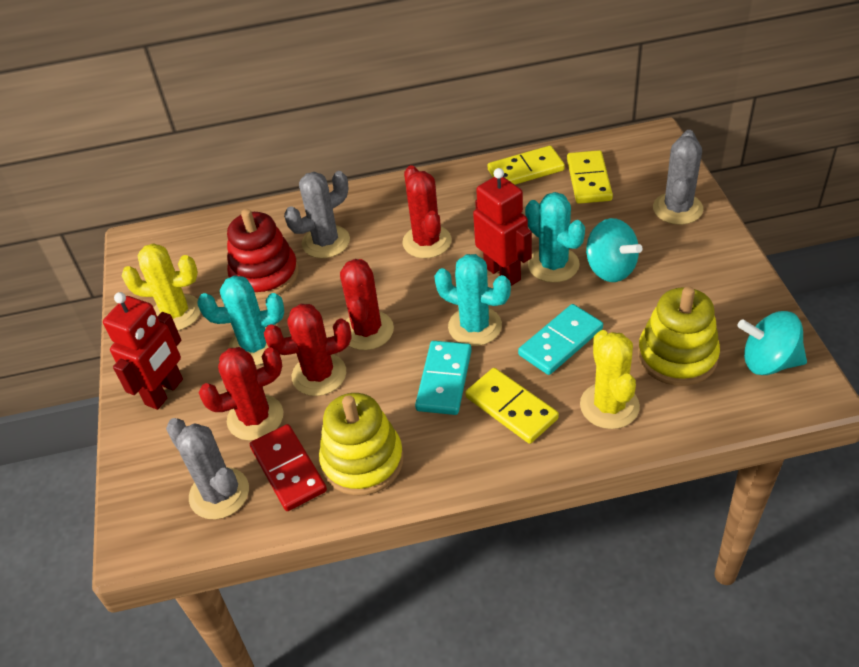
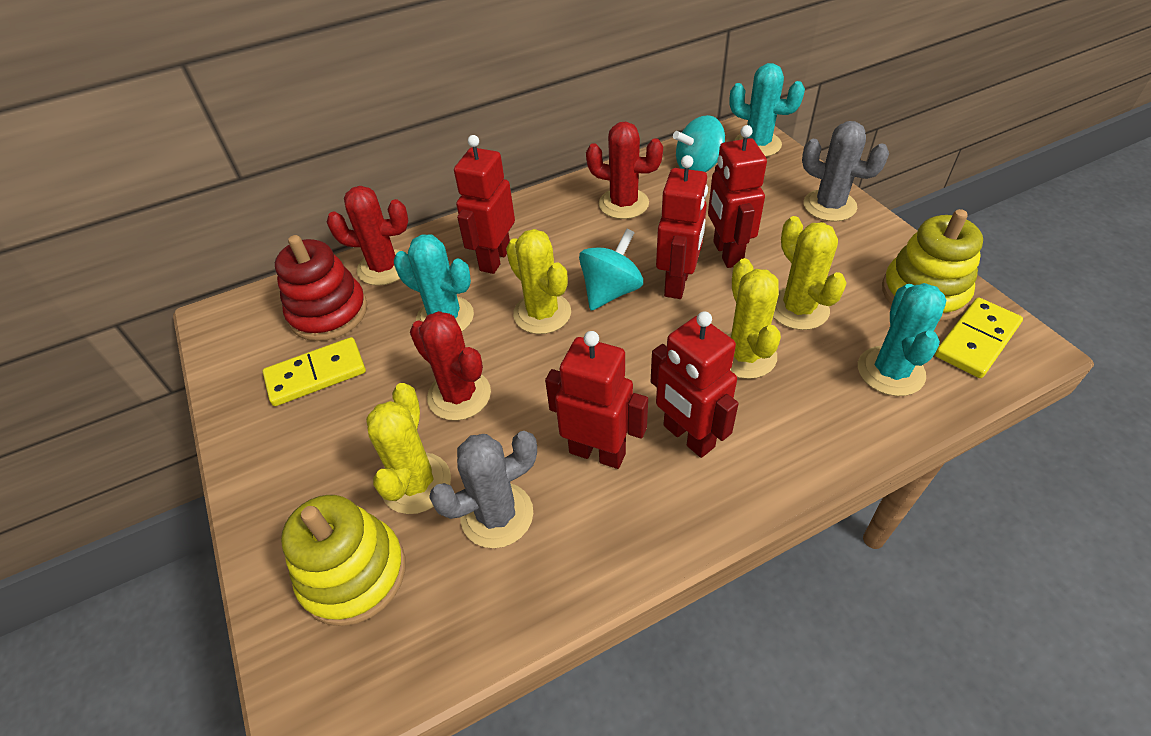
grey cactus: [166,418,249,520] [284,171,350,258] [653,130,703,225] = 3 -> [429,431,537,548] [802,121,889,222] = 2
red cactus: [199,347,283,441] [264,304,352,396] [340,259,394,350] [402,165,452,258] = 4 -> [327,186,408,286] [410,311,491,421] [586,121,663,219] = 3
red domino: [250,424,327,511] = 1 -> none = 0
red robot: [103,292,183,410] [473,168,532,286] = 2 -> [454,135,515,274] [545,331,648,469] [651,311,739,458] [656,155,708,299] [708,125,767,268] = 5
turquoise domino: [415,341,472,415] [518,304,603,375] = 2 -> none = 0
yellow cactus: [122,243,201,331] [580,330,640,429] = 2 -> [366,383,451,514] [506,229,571,334] [726,258,781,379] [773,216,847,330] = 4
yellow domino: [465,368,559,444] [488,146,565,185] [567,150,613,204] = 3 -> [263,337,366,406] [935,297,1023,378] = 2

